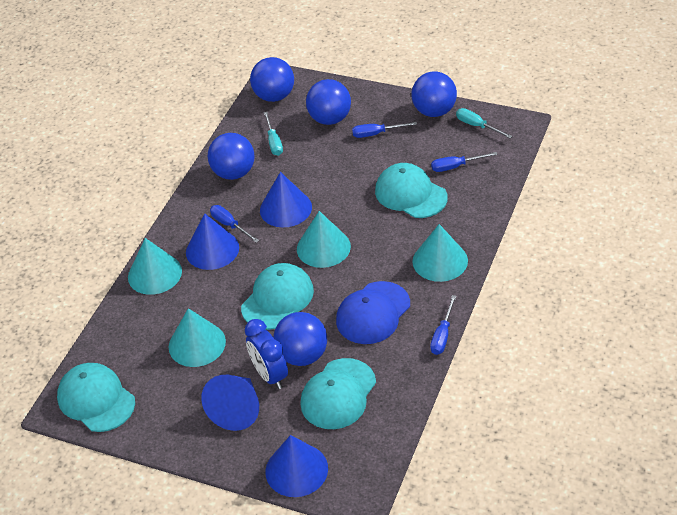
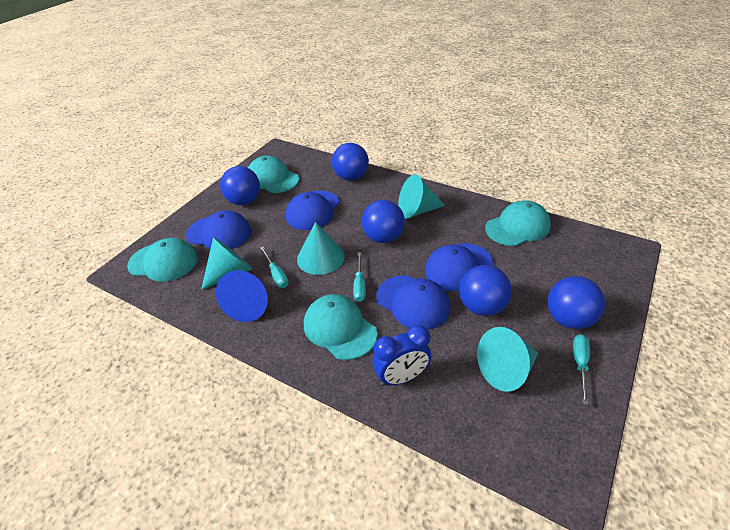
blue cap: [336,281,410,344] = 1 -> [186,211,251,249] [286,191,340,230] [377,275,450,330] [425,243,493,291] = 4
blue cone: [186,213,239,270] [201,375,259,431] [260,172,312,228] [265,435,328,497] = 4 -> [216,270,268,322] = 1
blue screwdriver: [210,205,259,243] [352,122,417,138] [430,295,456,355] [431,152,497,172] = 4 -> none = 0
turquoise screwdriver: [264,112,283,156] [456,108,512,138] = 2 -> [260,247,289,288] [353,252,366,302] [573,334,590,405] = 3

